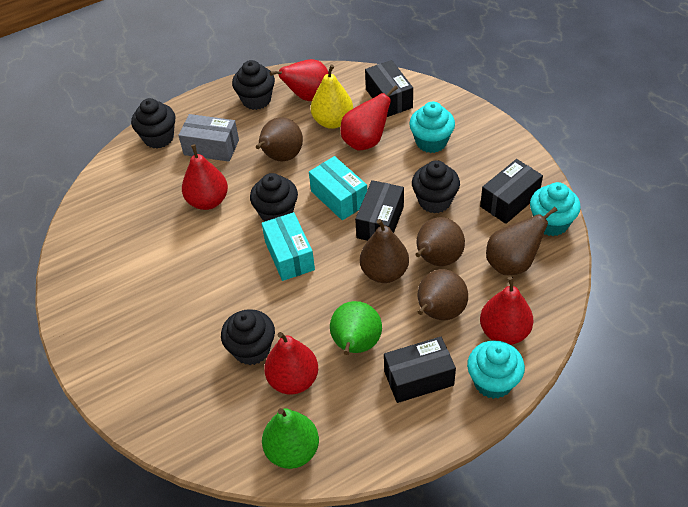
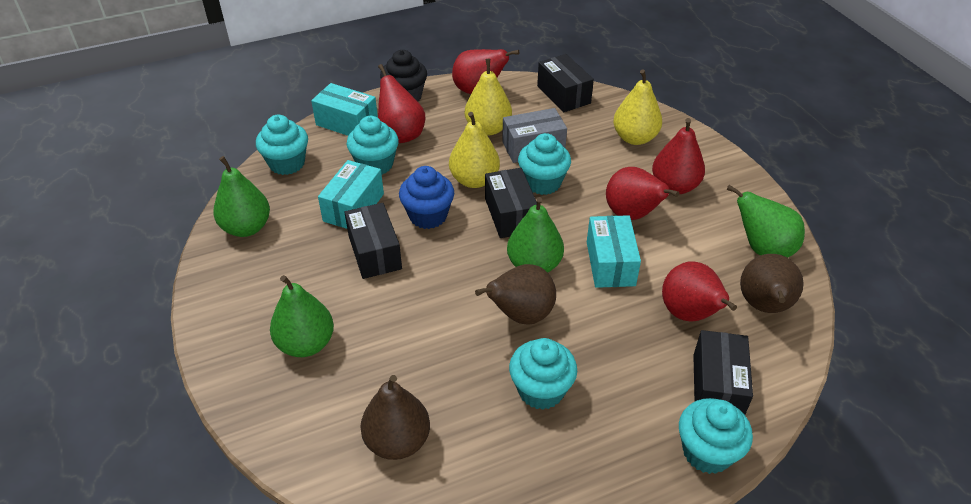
black cupcake: [131,98,176,148] [221,309,275,365] [232,60,275,110] [250,173,298,222] [412,160,460,214] = 5 -> [380,50,427,102] = 1
blue cupcake: none = 0 -> [399,166,454,229] = 1
brown pear: [256,117,303,161] [360,219,409,283] [416,217,465,266] [418,269,468,320] [486,207,557,275] = 5 -> [361,375,430,460] [475,264,556,325] [740,254,804,313] = 3
green pear: [262,408,319,469] [330,301,382,355] = 2 -> [213,156,270,237] [270,275,334,357] [507,197,564,273] [727,185,805,258] = 4
turquoise box: [262,212,315,281] [309,156,367,220] = 2 -> [311,83,378,136] [318,160,384,229] [587,215,641,288] = 3
turquoise cupcake: [409,102,455,153] [467,340,525,399] [530,182,581,236] = 3 -> [256,115,308,175] [347,116,399,175] [509,338,577,410] [518,133,571,195] [679,398,753,474] = 5
yellow pear: [311,65,353,129] = 1 -> [449,112,500,188] [465,59,512,136] [613,69,662,145] = 3

